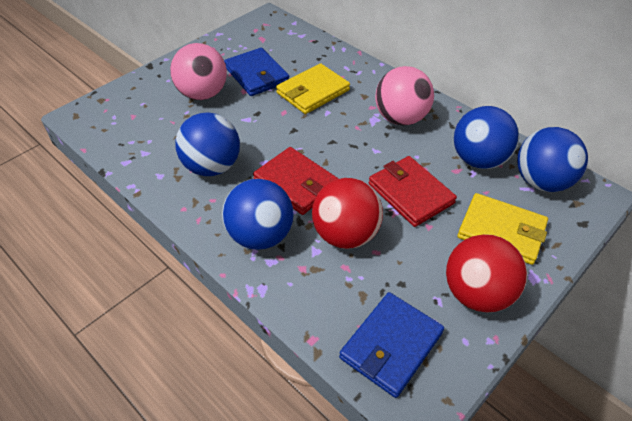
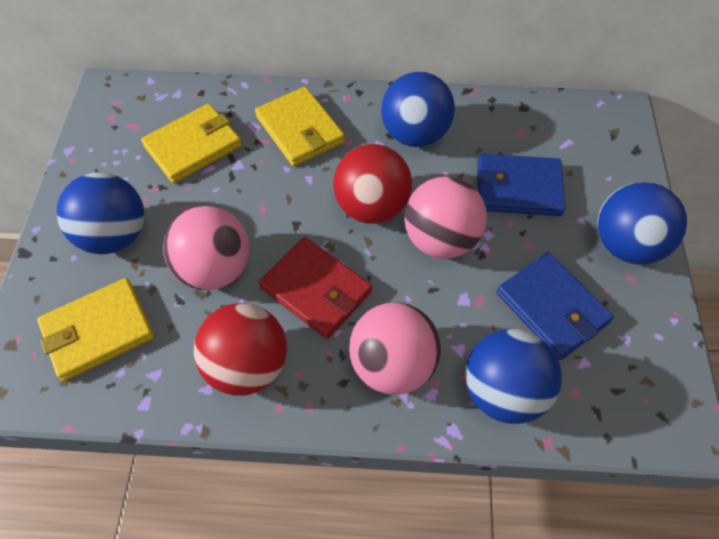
pink ball: [170,43,227,100] [375,66,434,126] = 2 -> [163,206,250,290] [349,302,441,395] [404,176,487,259] = 3
red wallet: [253,147,339,215] [369,156,457,227] = 2 -> [259,237,372,339] = 1
yellow wallet: [276,63,350,114] [457,193,548,265] = 2 -> [37,278,154,381] [141,103,242,183] [255,87,345,167] = 3

